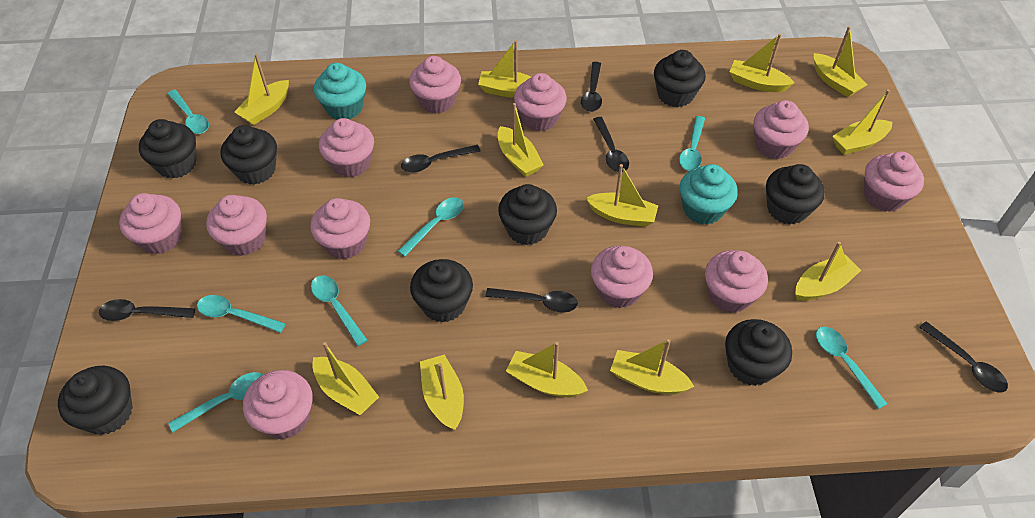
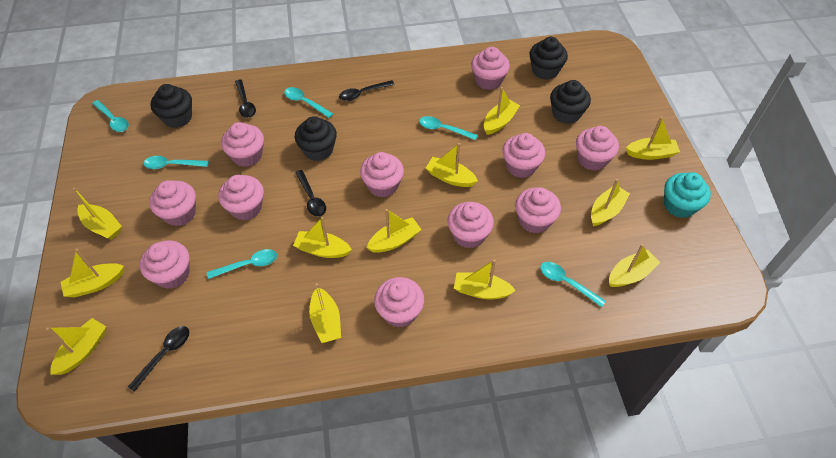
black cupcake: [58,365,133,435] [139,119,196,178] [220,125,277,185] [410,259,473,323] [498,184,557,245] [654,50,706,107] [725,319,792,386] [766,164,825,225] = 8 -> [151,84,192,128] [295,116,337,161] [530,37,568,80] [550,80,591,124] = 4
black spoon: [99,299,195,321] [401,145,481,173] [485,288,578,313] [581,62,602,112] [593,117,629,172] [919,321,1008,392] = 6 -> [128,326,189,392] [235,79,256,118] [295,170,326,217] [339,80,395,101] = 4
turquoise cupcake: [314,63,366,120] [680,164,738,225] = 2 -> [664,172,711,218] = 1
turquoise spoon: [167,90,209,134] [168,372,263,432] [197,295,286,333] [311,276,367,346] [398,197,464,257] [679,116,705,171] [816,327,887,409] = 7 -> [92,100,129,132] [144,156,209,169] [207,249,277,279] [284,87,333,118] [419,116,478,140] [540,262,606,307] = 6

